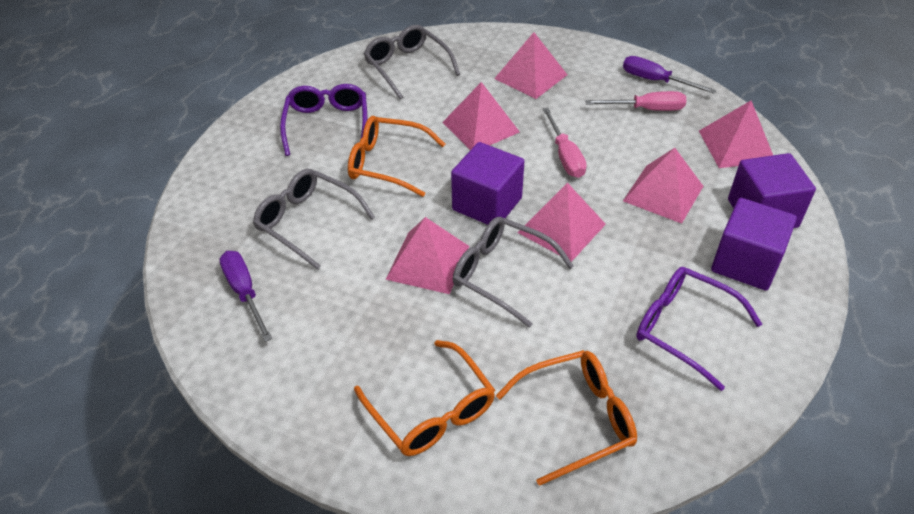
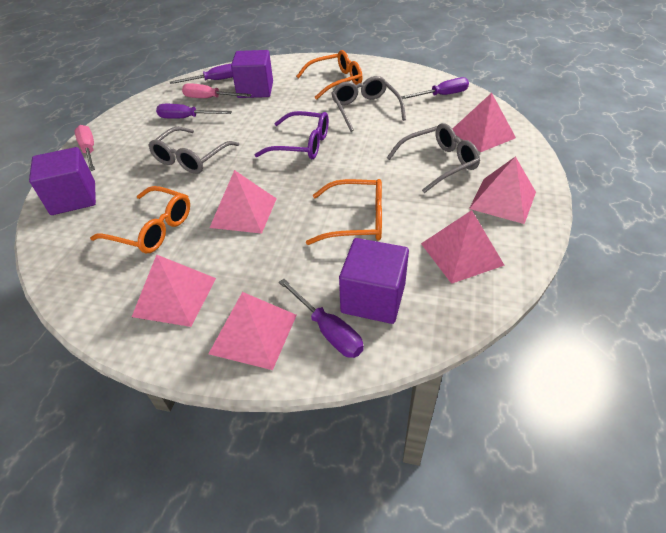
purple glasses: [280,84,367,156] [636,267,762,391] = 2 -> [255,111,329,159] = 1
purple screwdriver: [219,251,272,342] [623,56,717,94] = 2 -> [156,104,232,119] [170,64,233,84] [279,279,364,358] [401,77,469,99] = 4

